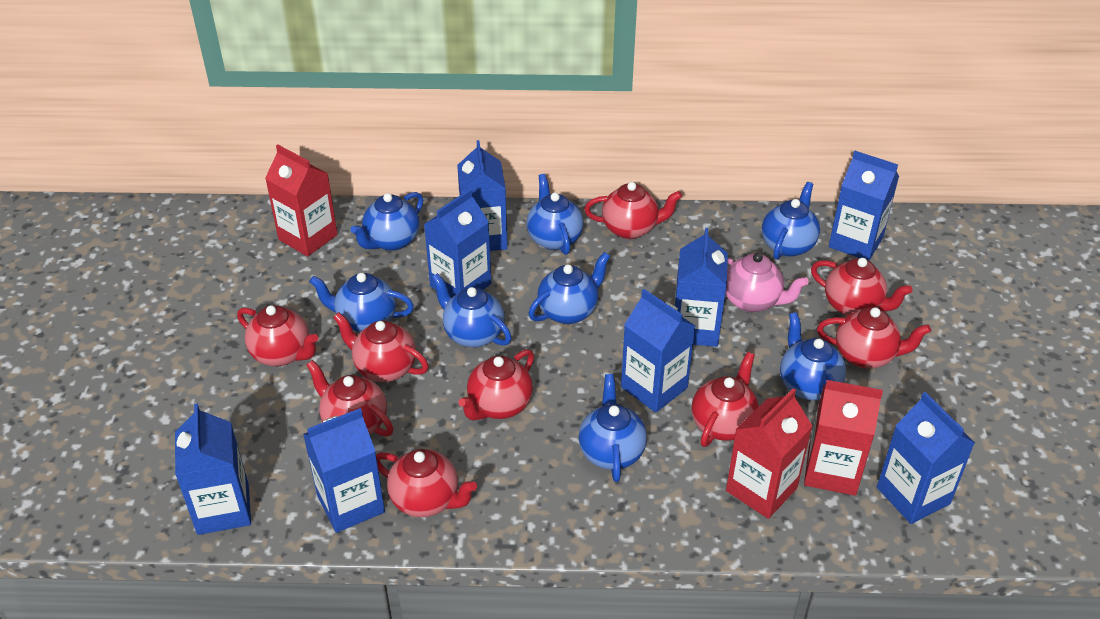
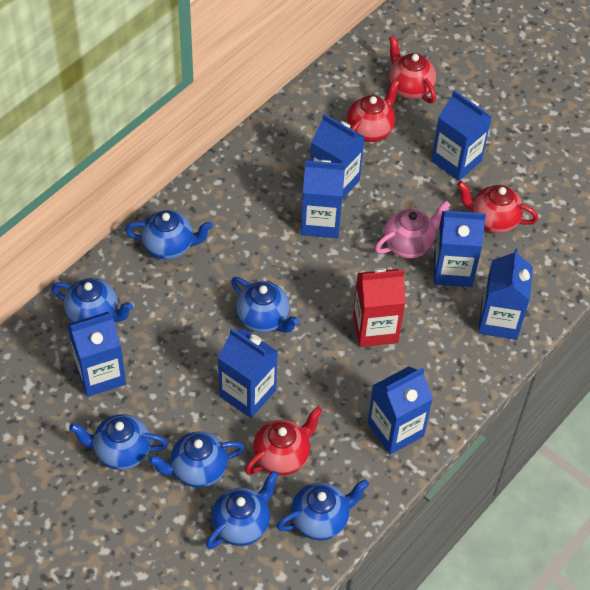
blue teapot: [309,273,414,332] [350,192,423,251] [431,273,512,348] [526,174,583,255] [529,252,610,324] [579,374,647,482] [762,182,820,260] [780,312,846,400] = 8 -> [52,278,133,323] [69,414,168,470] [125,210,213,260] [148,431,244,488] [206,471,279,549] [231,277,299,333] [277,479,369,540] = 7
red carton: [265,145,338,257] [726,388,813,519] [804,380,883,496] = 3 -> [353,268,406,347] = 1
red teapot: [237,305,318,366] [306,360,394,437] [333,312,429,382] [376,449,477,517] [458,349,534,421] [584,182,682,239] [691,352,759,447] [811,258,913,316] [817,307,931,368] = 9 -> [245,407,322,475] [347,80,400,142] [389,36,436,103] [457,181,538,233] = 4

